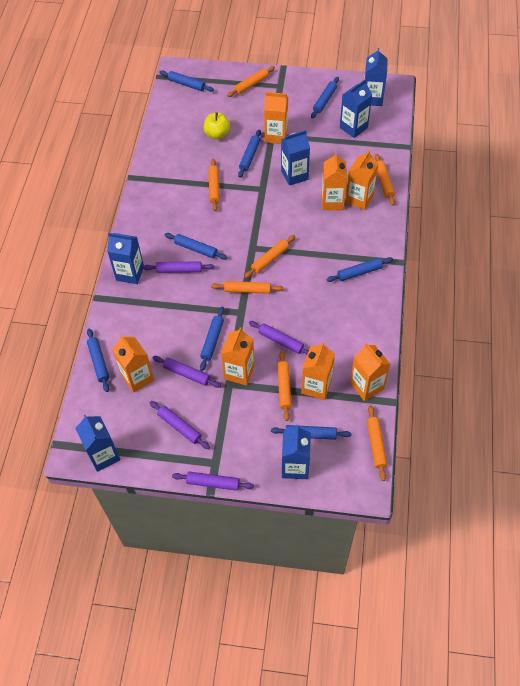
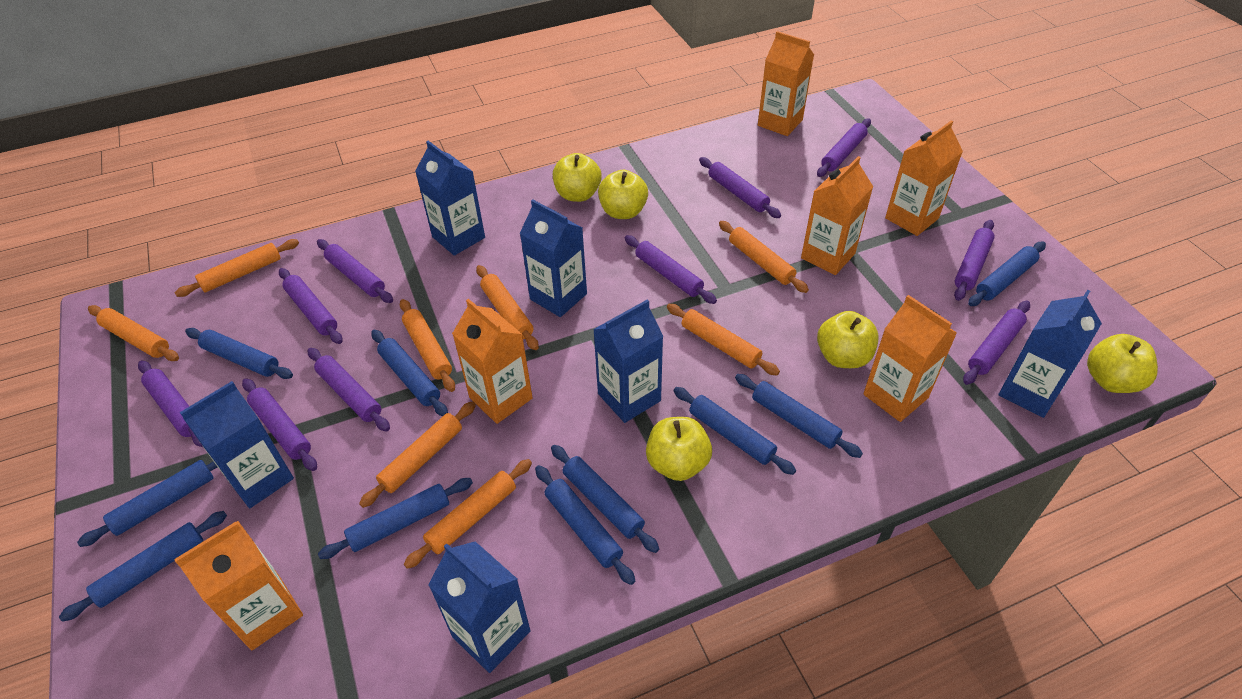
blue rolling pin: [87,328,109,392] [159,71,214,92] [165,233,227,260] [200,307,224,371] [238,129,261,178] [271,425,351,440] [311,77,339,118] [326,257,393,282] = 8 -> [59,511,227,622] [77,460,218,547] [185,328,293,379] [318,478,473,559] [371,330,448,416] [535,465,635,585] [551,445,659,553] [673,387,796,475] [735,374,863,458] [968,242,1046,306] = 10
orange carton: [112,335,154,393] [221,327,255,386] [264,92,288,144] [301,342,335,400] [321,152,347,210] [345,150,378,210] [350,343,390,401] = 7 -> [174,521,303,650] [452,299,533,424] [758,31,814,136] [801,156,873,275] [863,295,957,422] [885,121,963,236] = 6
orange rolling pin: [209,159,220,211] [211,281,284,294] [227,66,275,97] [244,235,295,278] [277,351,292,421] [367,405,387,481] [375,154,395,206] = 7 -> [88,305,179,361] [175,239,299,297] [359,401,476,508] [400,299,455,392] [404,459,532,569] [476,265,539,350] [667,304,780,375] [719,221,809,293] = 8
purple rolling pin: [143,261,215,273] [150,401,210,449] [153,356,221,388] [172,472,254,491] [249,321,309,355] = 5 -> [138,360,203,447] [242,378,317,471] [279,268,342,344] [308,348,390,432] [317,239,393,303] [625,235,717,304] [699,157,781,218] [817,119,871,177] [954,220,995,301] [963,301,1030,385] = 10
yellow apple: [204,112,231,140] = 1 -> [553,153,602,202] [598,170,648,219] [646,417,712,481] [817,311,879,368] [1087,334,1158,393] = 5

